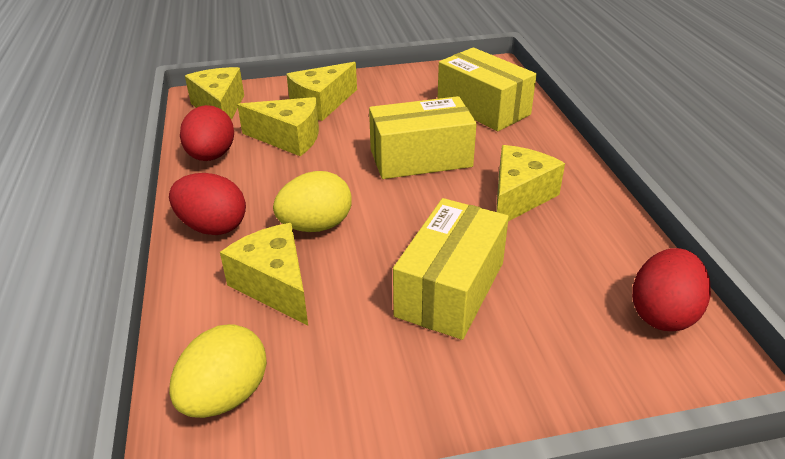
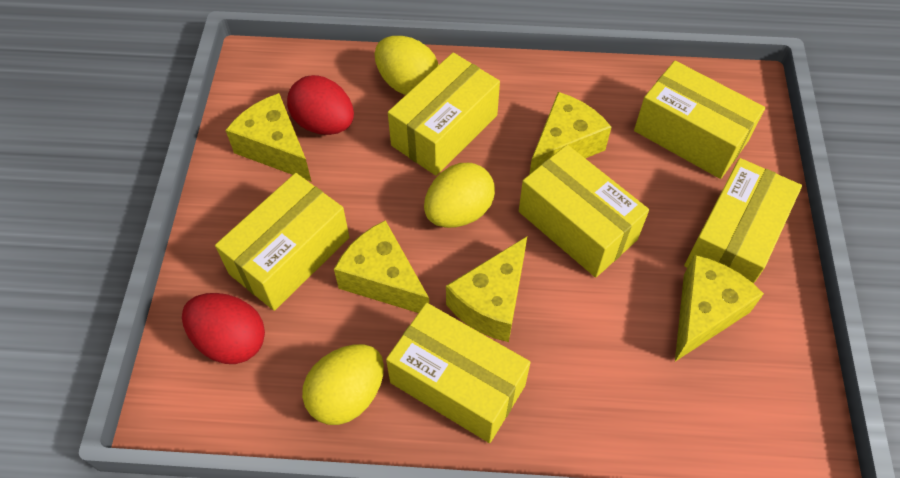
red egg: [169,173,246,235] [180,105,234,161] [632,248,711,331] = 3 -> [182,293,265,364] [287,75,354,135] = 2
yellow box: [369,96,477,179] [393,198,509,340] [437,47,537,132] = 3 -> [215,173,349,311] [386,303,531,443] [388,52,500,176] [519,145,649,278] [634,61,765,179] [684,158,802,284] = 6
yellow egg: [169,324,267,418] [273,171,352,232] = 2 -> [302,344,384,425] [375,36,439,95] [424,163,495,228] = 3

